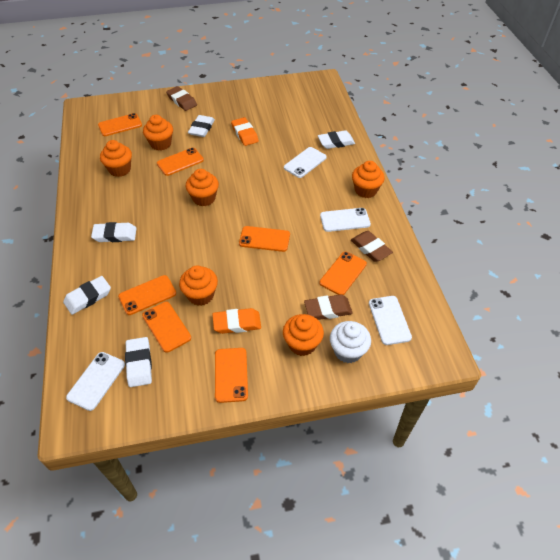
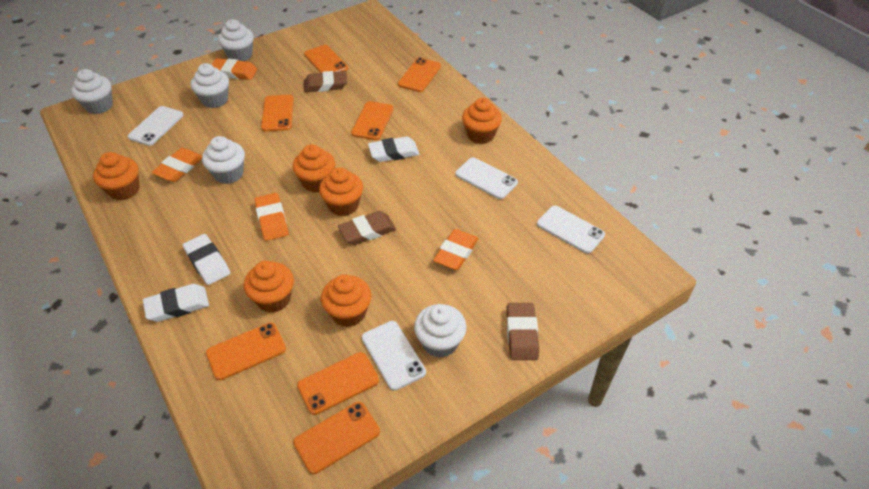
orange eraser: [213,308,261,334] [231,117,259,146] = 2 -> [152,148,202,182] [212,58,257,80] [254,193,288,241] [433,229,479,270] = 4
white cupcake: [330,321,371,363] = 1 -> [71,69,113,114] [191,63,229,108] [202,136,245,184] [218,19,254,61] [414,304,466,358] = 5
white eraser: [63,276,111,315] [91,222,137,242] [125,337,152,387] [188,115,215,137] [318,130,355,149] = 5 -> [143,284,209,322] [183,234,230,285] [368,136,419,162] = 3

